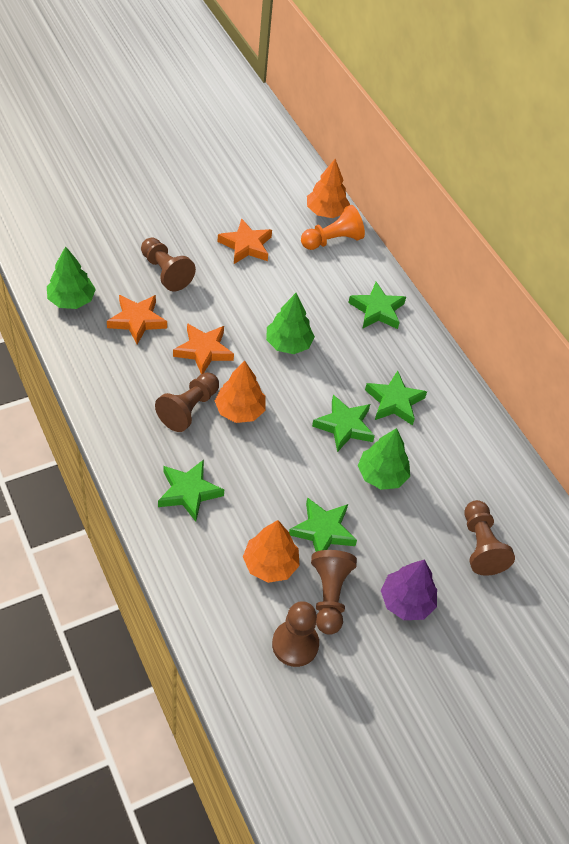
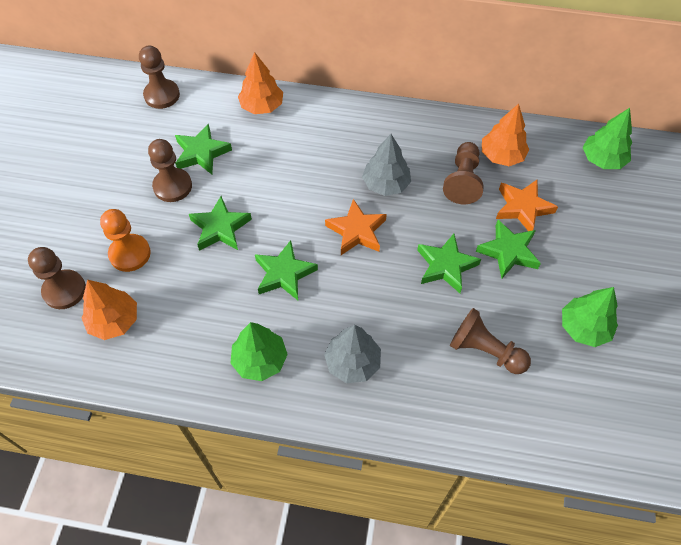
grey tree: none = 0 -> [324,325,381,383] [362,134,411,196] = 2
orange star: [107,295,167,344] [173,323,234,374] [218,218,272,264] = 3 -> [325,199,387,255] [496,180,558,231] = 2
purple tree: [381,559,437,620] = 1 -> none = 0

